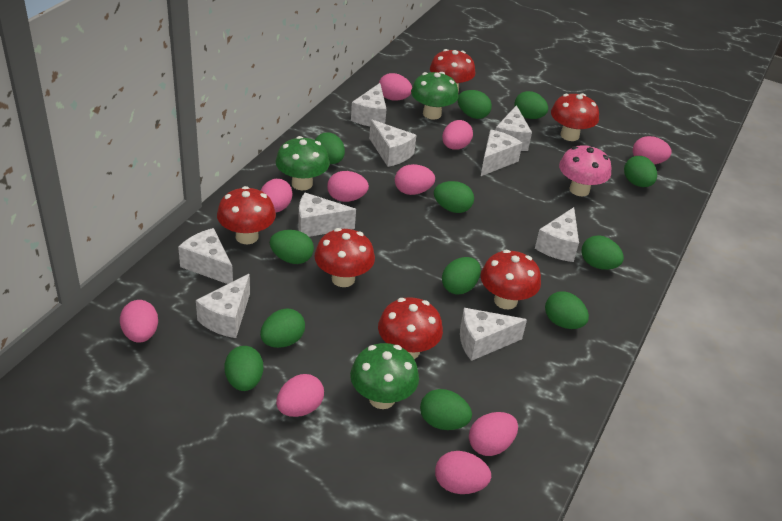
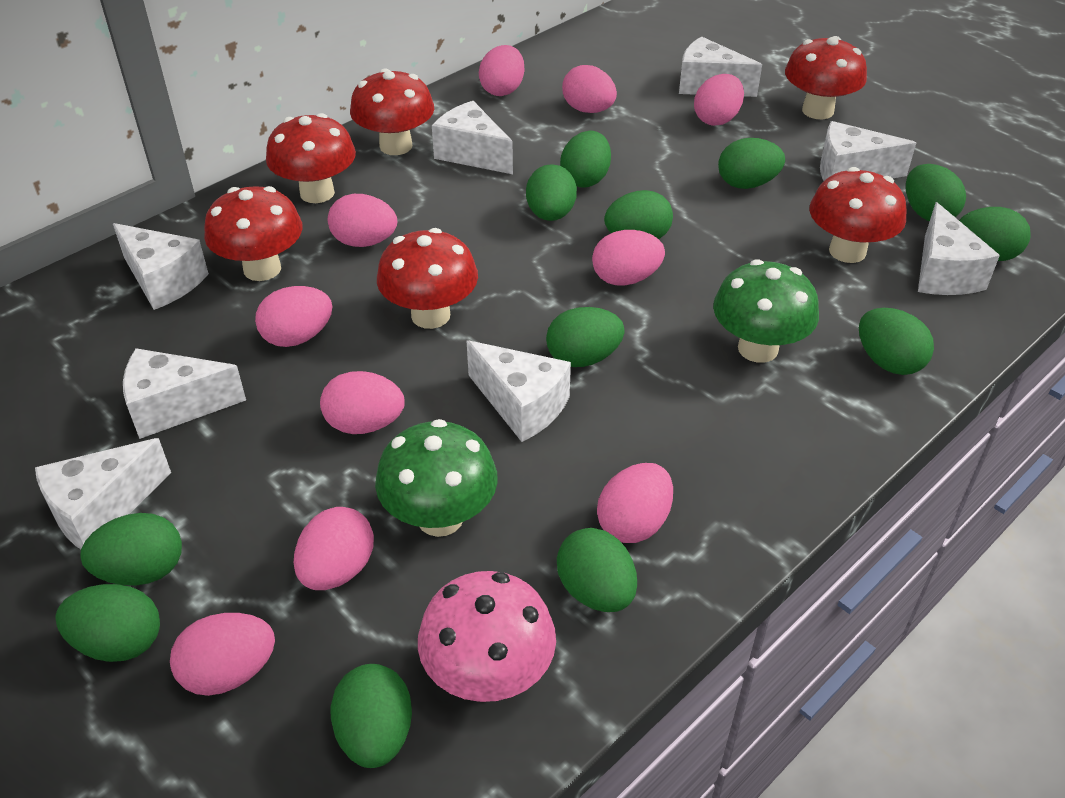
green mushroom: [276,136,330,190] [350,343,419,409] [411,72,459,119] = 3 -> [375,419,498,537] [713,259,819,363] = 2
white cheese: [178,228,233,284] [196,274,250,338] [298,193,356,237] [351,83,387,126] [369,119,416,167] [460,308,527,361] [481,129,522,176] [496,105,532,151] [535,207,579,262] = 9 -> [35,438,171,549] [113,223,209,310] [123,348,246,439] [432,101,513,174] [467,340,571,442] [679,37,762,97] [820,121,916,181] [918,202,1000,295] = 8

